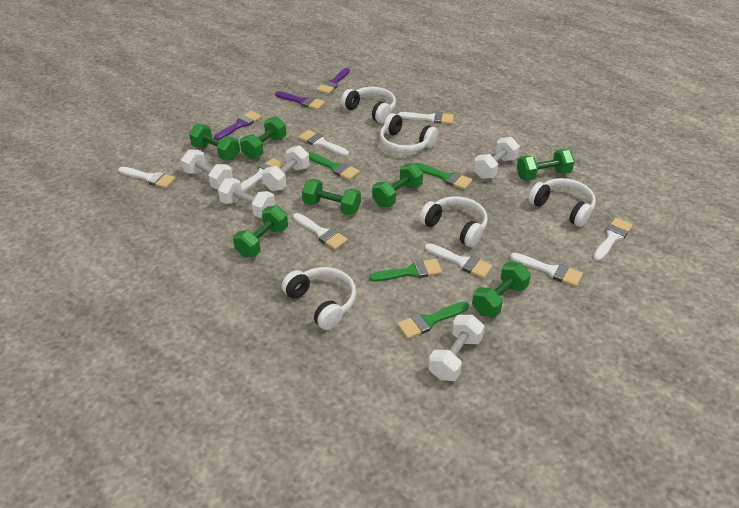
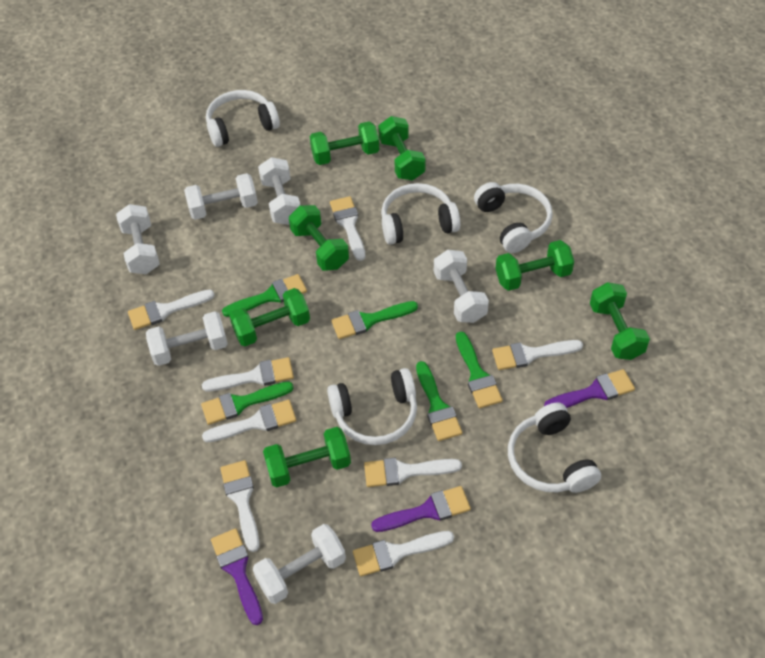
green brush: [309,152,360,180] [369,259,442,282] [397,302,469,339] [415,163,472,190] = 4 -> [201,382,294,425] [222,274,307,317] [331,301,418,339] [416,361,462,441] [456,332,503,408] = 5
white dumbbell: [181,149,233,189] [218,178,275,218] [262,146,310,191] [428,315,485,381] [474,137,520,179] = 5 -> [116,204,160,274] [146,311,228,366] [184,173,258,220] [253,524,346,604] [258,157,301,225] [434,250,489,323] = 6

